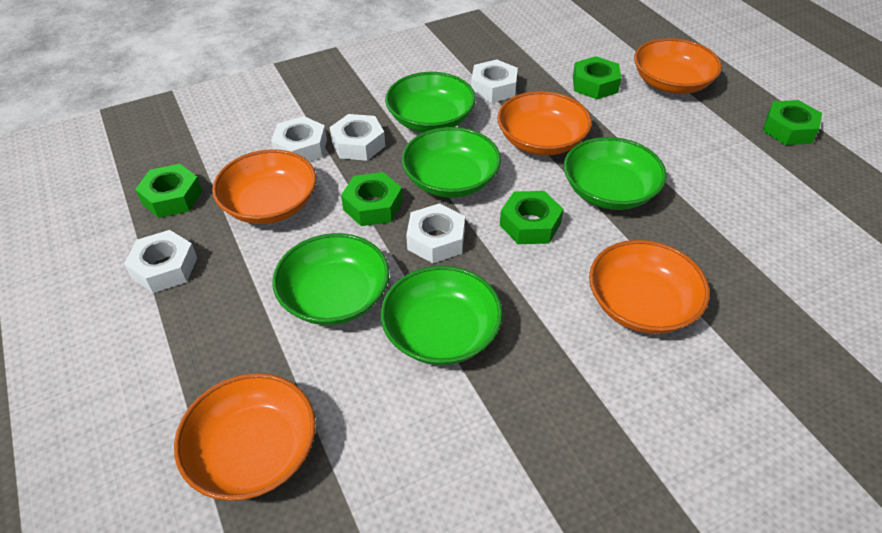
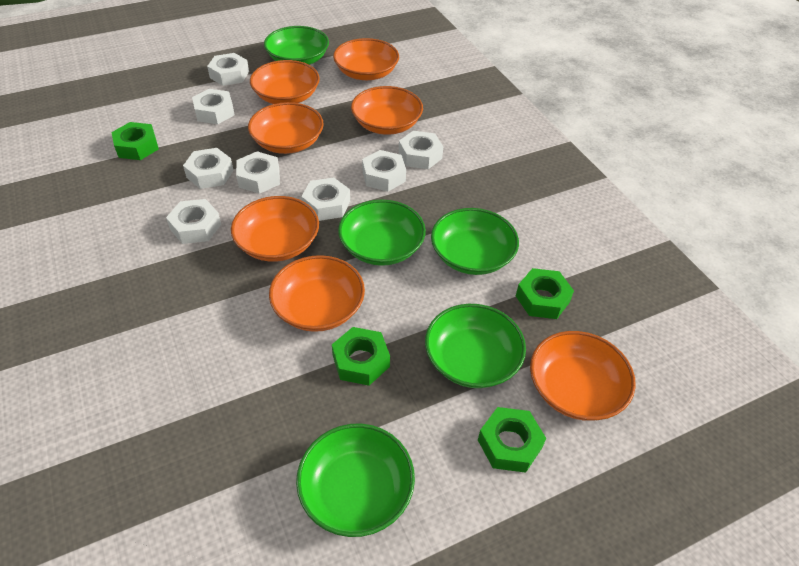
green nut: [135,164,202,218] [341,172,403,226] [500,191,563,244] [573,56,621,99] [763,100,822,145] = 5 -> [111,122,159,160] [332,327,390,386] [478,407,546,473] [516,268,574,319] = 4
orange bowl: [174,373,316,501] [212,149,316,224] [497,91,592,155] [589,240,710,334] [634,38,722,94] = 5 -> [231,196,319,262] [248,102,324,154] [250,60,320,104] [269,255,365,332] [333,38,399,80] [351,86,423,135] [530,331,636,421] = 7
white nut: [124,230,197,293] [271,116,327,162] [329,114,385,161] [406,203,465,263] [471,60,518,103] = 5 -> [166,199,221,244] [183,148,234,189] [192,89,235,124] [207,53,249,86] [236,151,280,194] [301,177,350,221] [362,150,406,191] [399,131,443,169] = 8

